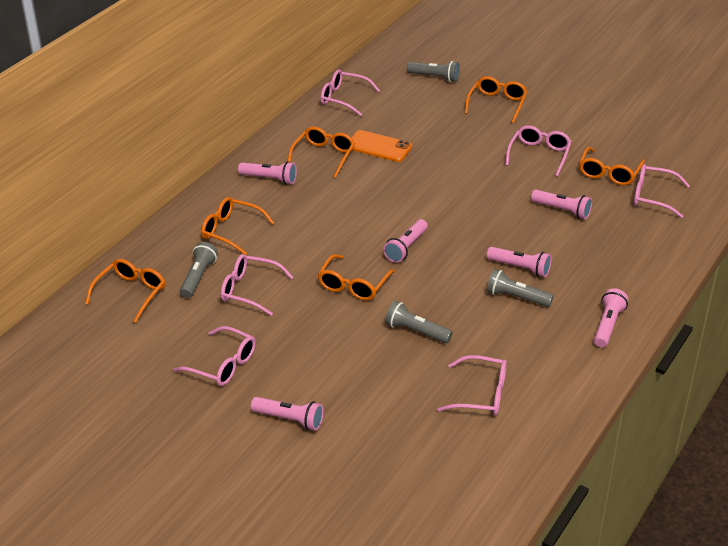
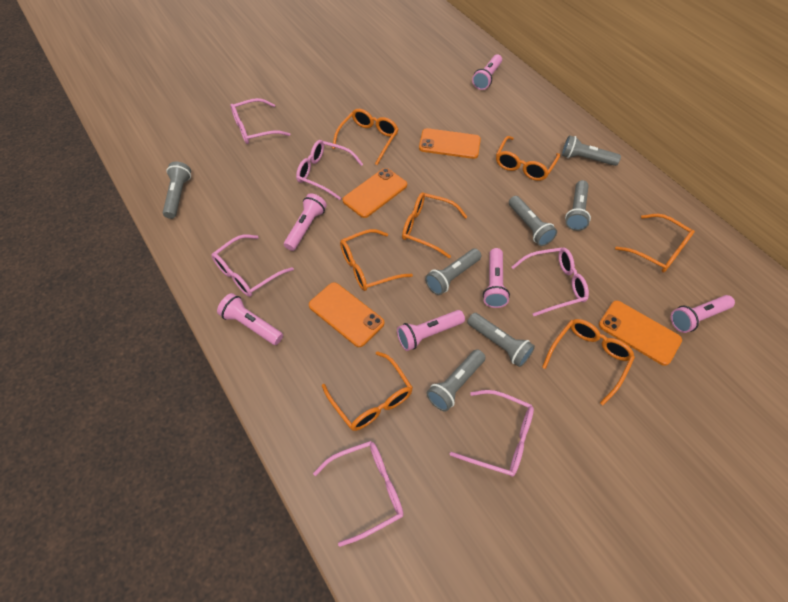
grey flashlight: [180,242,218,298] [385,301,453,343] [407,61,460,82] [487,269,554,307] = 4 -> [163,162,191,219] [425,249,481,295] [427,349,486,412] [467,313,535,367] [509,196,557,246] [562,135,621,166] [565,180,591,231] = 7
orange glasses: [85,259,165,323] [201,197,274,255] [288,126,355,178] [318,254,395,301] [465,76,528,123] [579,147,645,185] = 6 -> [322,351,413,431] [332,109,399,165] [340,229,413,291] [402,192,467,258] [496,136,560,181] [542,319,635,405] [615,214,695,273] = 7
orange phone: [351,130,412,162] = 1 -> [309,282,384,347] [343,168,407,218] [419,128,481,159] [599,301,682,366] = 4

